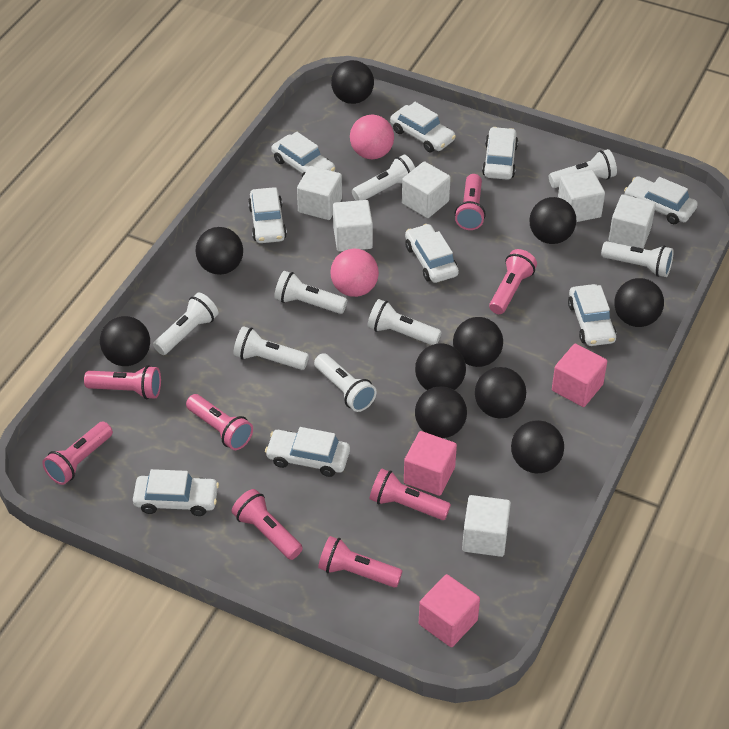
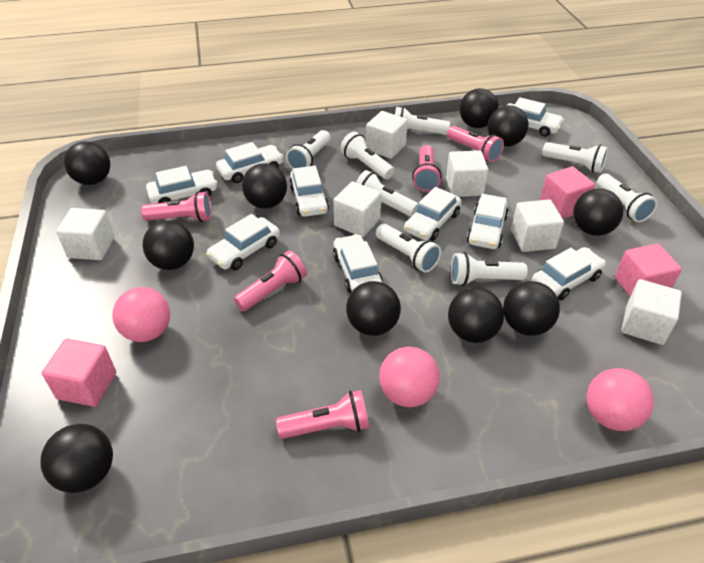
pink ball: [330,249,379,297] [350,115,394,159] = 2 -> [112,287,170,342] [379,347,440,407] [587,368,654,431] = 3
pink flashlight: [42,422,113,485] [84,365,161,399] [186,394,253,450] [232,489,303,560] [318,536,402,588] [370,469,451,520] [455,174,486,230] [489,249,537,314] = 8 -> [141,192,212,222] [234,251,307,311] [276,390,369,439] [412,145,441,192] [447,126,504,162] = 5

